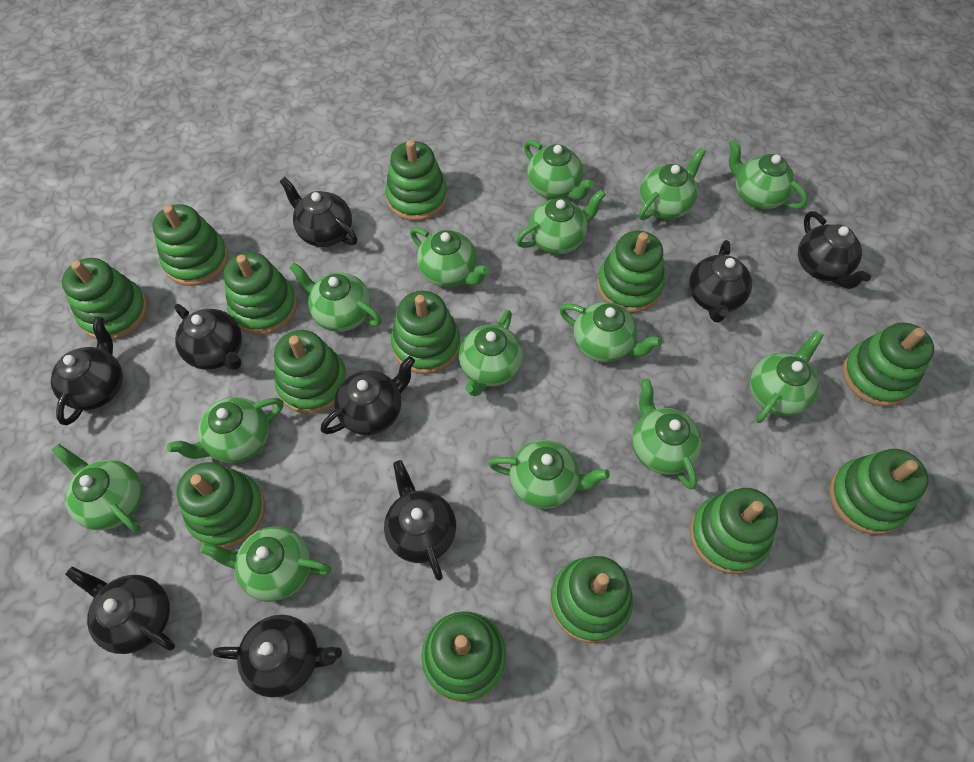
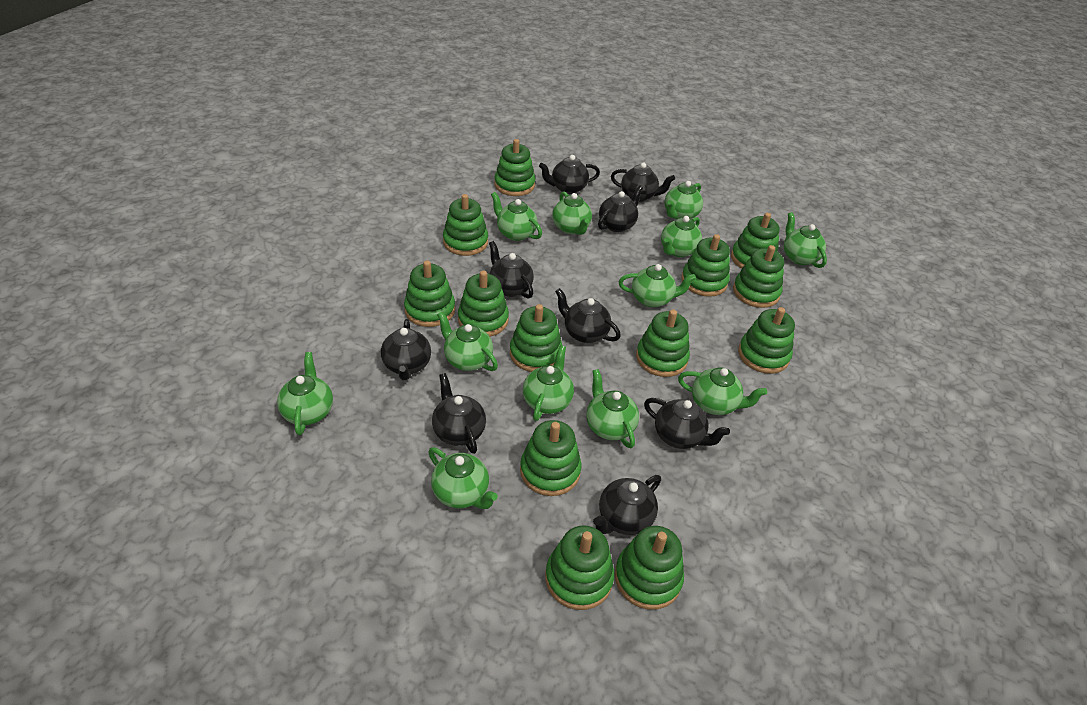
green teapot: [52,444,143,533] [167,397,284,463] [200,527,332,602] [289,263,382,332] [410,227,489,287] [459,310,523,396] [488,440,610,509] [516,190,606,254] [524,140,594,200] [559,302,662,363] [632,379,702,490] [639,148,706,220] [729,139,808,209] [749,331,823,423] = 14 -> [277,352,333,435] [428,447,498,509] [437,312,498,371] [491,192,542,241] [523,345,574,421] [552,191,592,235] [586,369,639,448] [619,264,696,308] [661,216,702,257] [665,181,703,219] [678,367,767,415] [784,212,827,268] = 12

